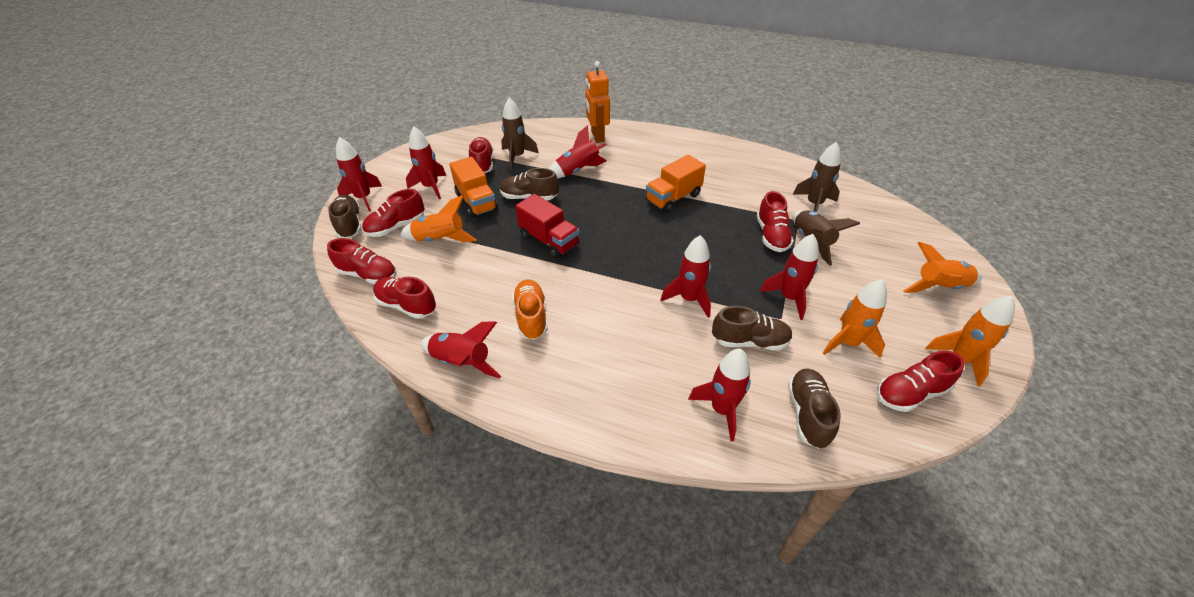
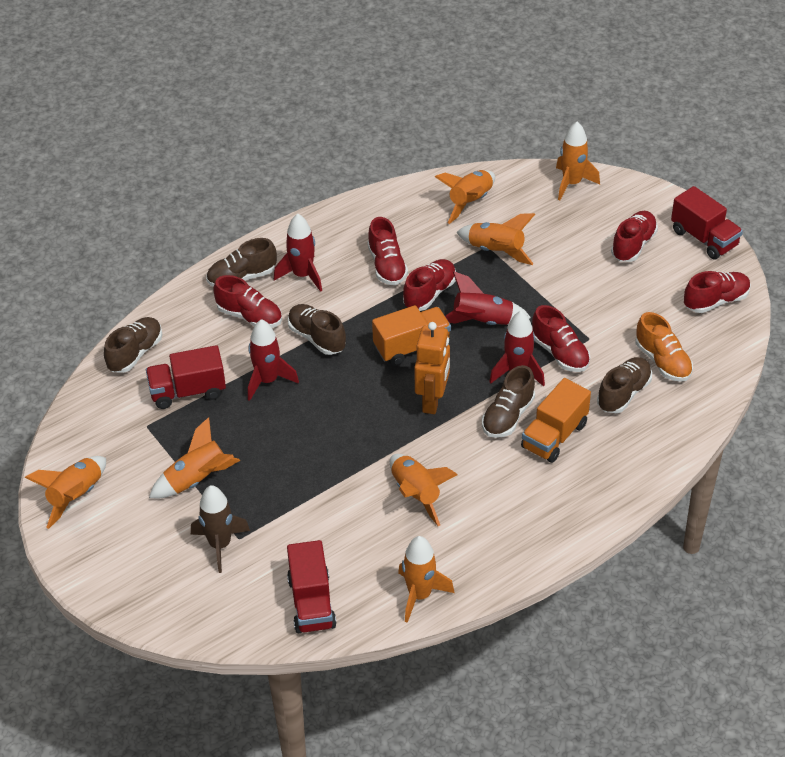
brown rocket: [501,97,539,169] [793,142,841,212] [793,210,860,266] = 3 -> [191,485,250,573] = 1
brown shoe: [328,195,361,238] [500,168,559,200] [712,306,793,351] [788,368,841,449] = 4 -> [104,317,162,373] [206,238,277,287] [288,304,346,355] [482,365,535,438] [597,357,652,413] = 5
orange rocket: [400,195,477,242] [823,279,887,358] [903,242,982,293] [925,296,1015,386] = 4 -> [25,456,106,529] [149,417,240,498] [390,454,458,526] [398,536,454,623] [435,170,495,224] [457,213,535,265] [556,121,600,200] = 7
red rocket: [336,137,382,211] [406,127,446,199] [421,321,501,379] [549,125,607,178] [660,235,711,318] [688,349,751,441] [760,234,819,320] = 7 -> [248,319,299,401] [274,214,322,292] [445,271,531,325] [489,311,545,386] = 4
red truck: [515,194,579,258] = 1 -> [146,345,226,409] [287,540,336,633] [671,186,743,259] = 3

